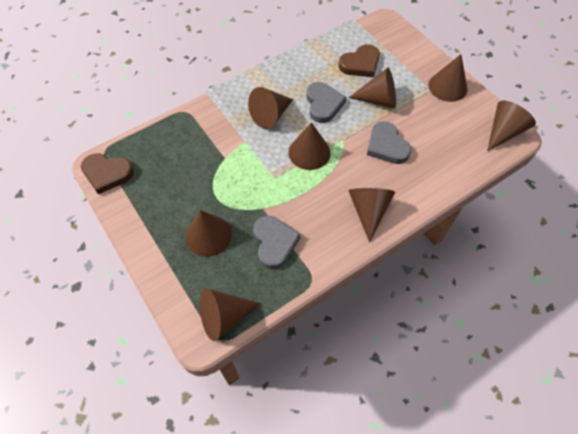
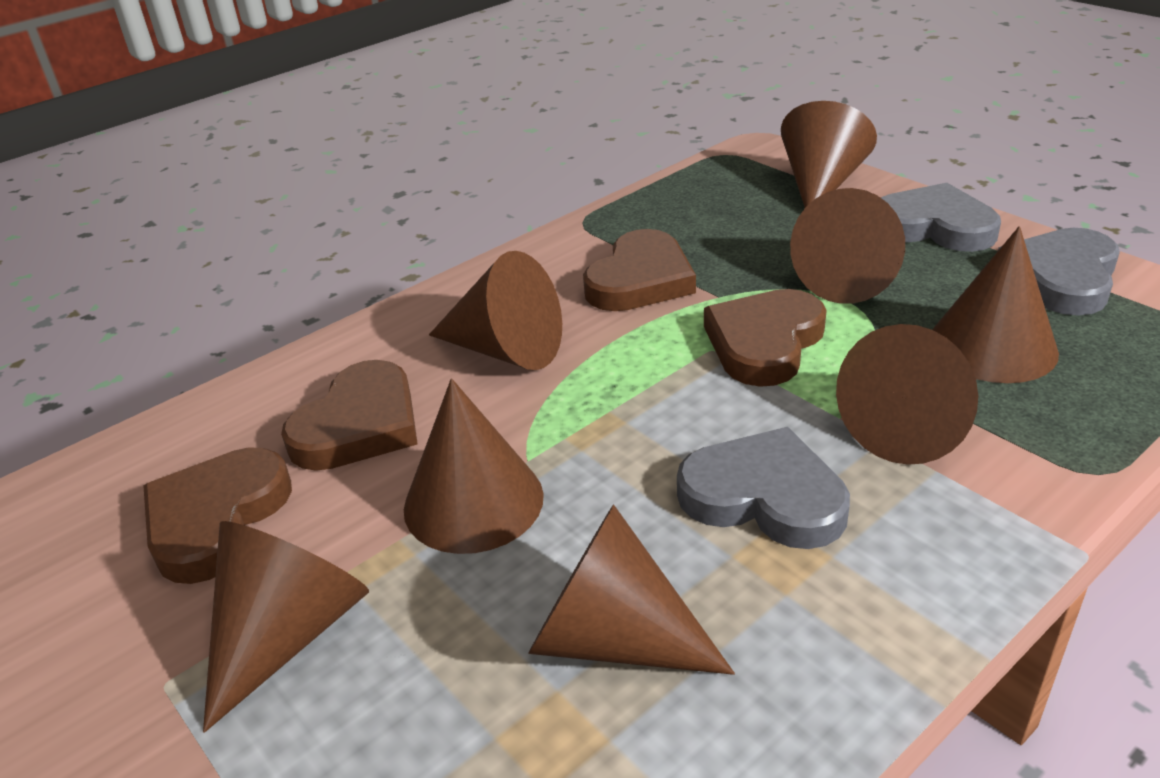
brown heart: [81,153,134,194] [339,44,380,78] = 2 -> [143,447,292,584] [281,360,418,471] [583,229,696,311] [704,289,827,387] = 4

